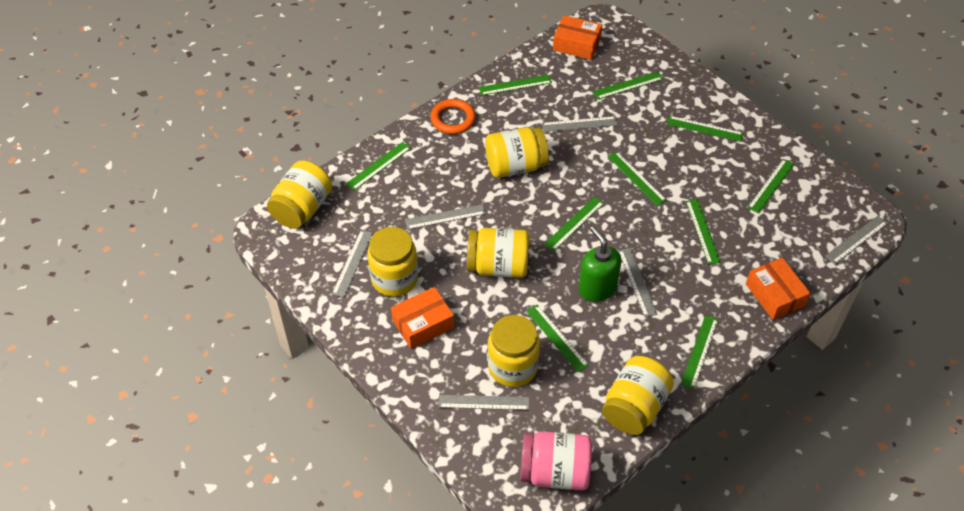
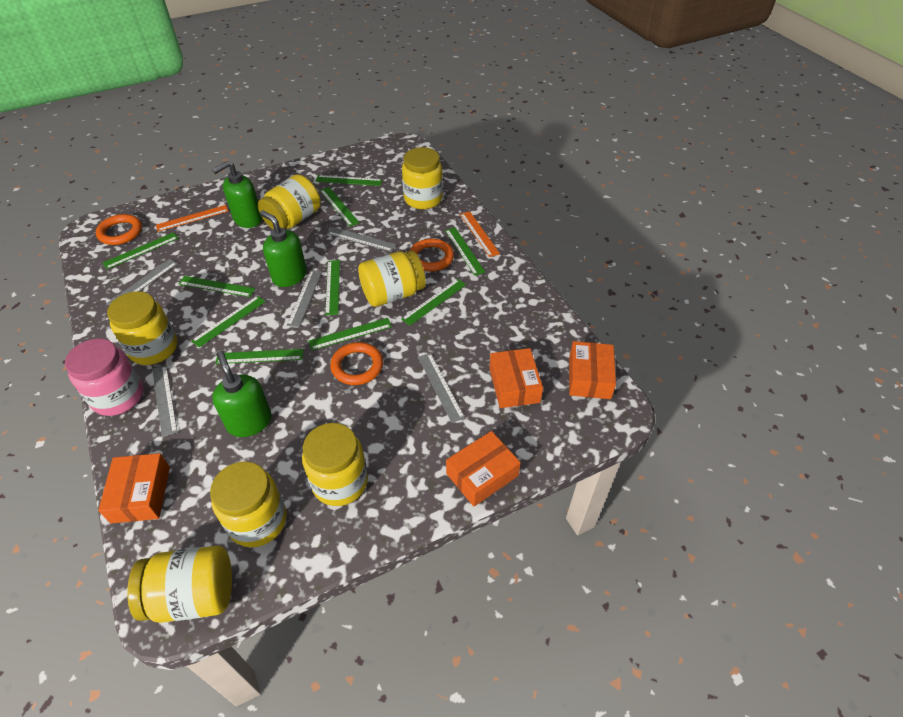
green soap dispenser: [578,226,621,302] = 1 -> [212,161,262,228] [212,351,272,437] [260,210,307,287] = 3
grey ruler: [332,230,373,297] [405,204,486,230] [439,395,529,410] [542,116,618,132] [618,248,658,317] [825,216,888,264] = 6 -> [107,259,178,305] [152,365,178,437] [287,270,322,327] [327,227,397,252] [418,353,465,423] = 5
orange box: [391,287,454,349] [553,15,602,60] [746,258,811,320] = 3 -> [98,453,170,523] [446,431,521,507] [489,348,543,408] [569,341,616,399] = 4
orange ring: [430,99,476,134] = 1 -> [96,214,142,245] [330,342,383,385] [410,238,454,271] = 3
orange ruler: none = 0 -> [156,205,229,232] [460,211,500,257] = 2
yellow jar: [267,161,332,229] [367,227,418,297] [467,228,529,278] [485,127,549,178] [488,315,540,387] [602,356,674,435] = 6 -> [107,291,177,365] [127,546,232,623] [210,462,287,548] [258,174,320,229] [302,423,368,506] [358,250,426,307] [402,147,443,209] = 7

